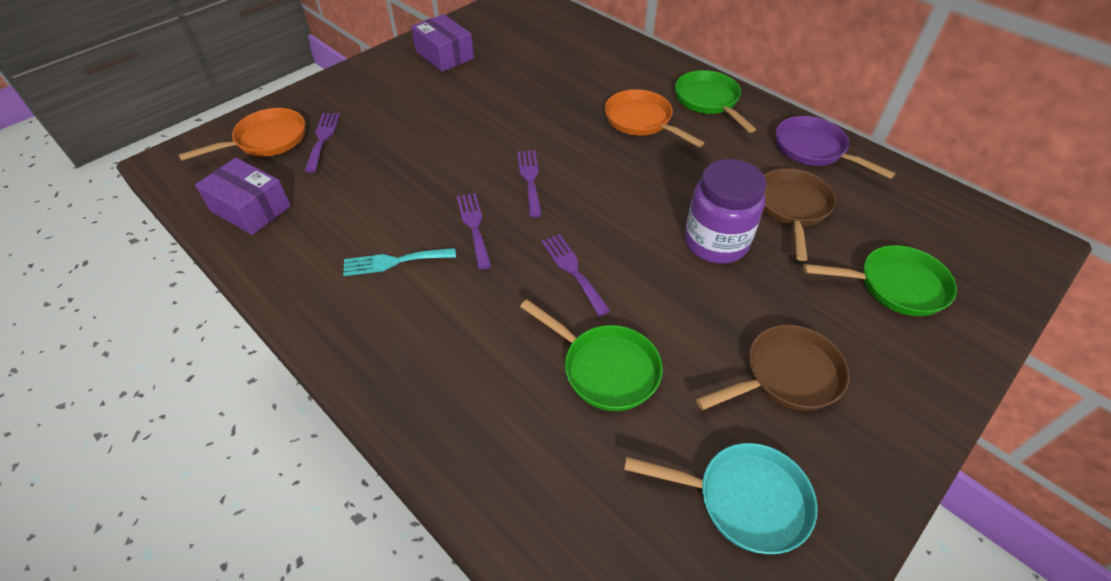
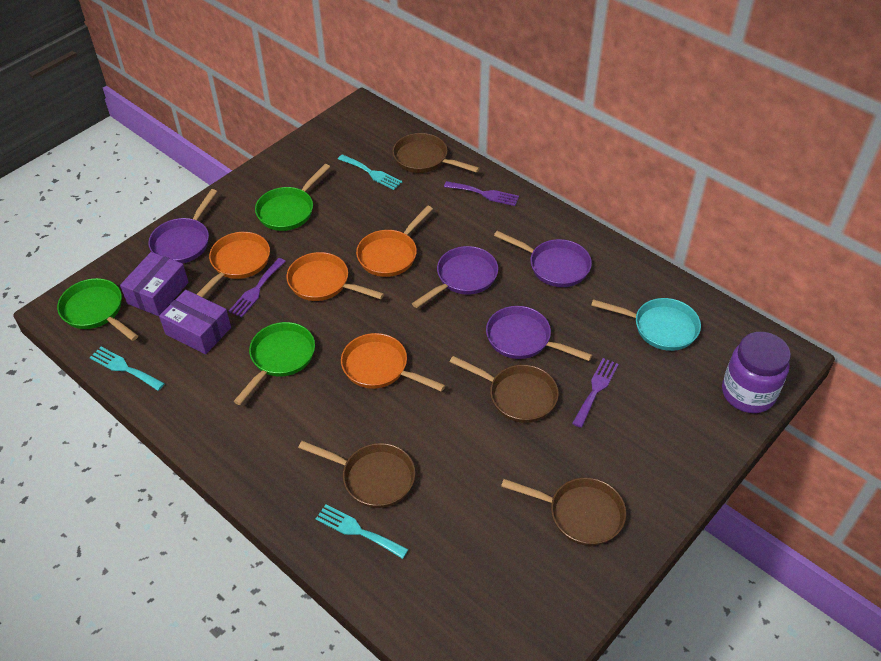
brown pan: [696,325,850,411] [763,168,836,261] = 2 -> [298,441,415,508] [393,133,480,173] [450,356,559,423] [501,478,626,546] = 4
orange pan: [178,108,305,161] [605,89,704,147] = 2 -> [196,232,270,297] [286,252,384,301] [341,333,445,392] [356,205,433,277] = 4
purple fork: [305,113,340,172] [457,193,491,269] [517,150,542,218] [542,234,610,316] = 4 -> [229,258,286,318] [444,181,519,206] [572,358,619,428] = 3
purple pan: [776,116,896,179] = 1 -> [148,189,217,263] [412,246,498,308] [486,306,592,361] [494,231,592,287] = 4
turquoise fork: [343,248,456,276] = 1 -> [89,347,165,391] [316,504,409,559] [338,154,402,190] = 3

